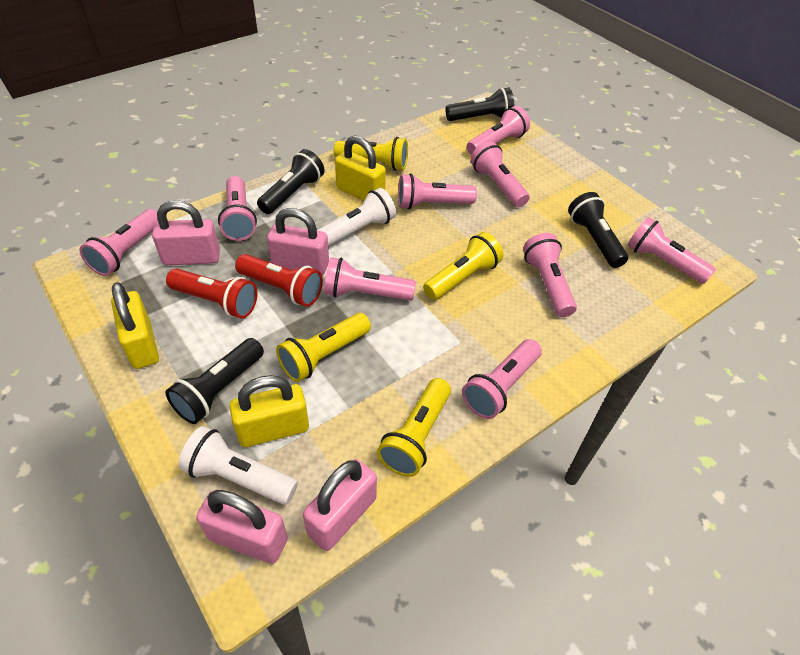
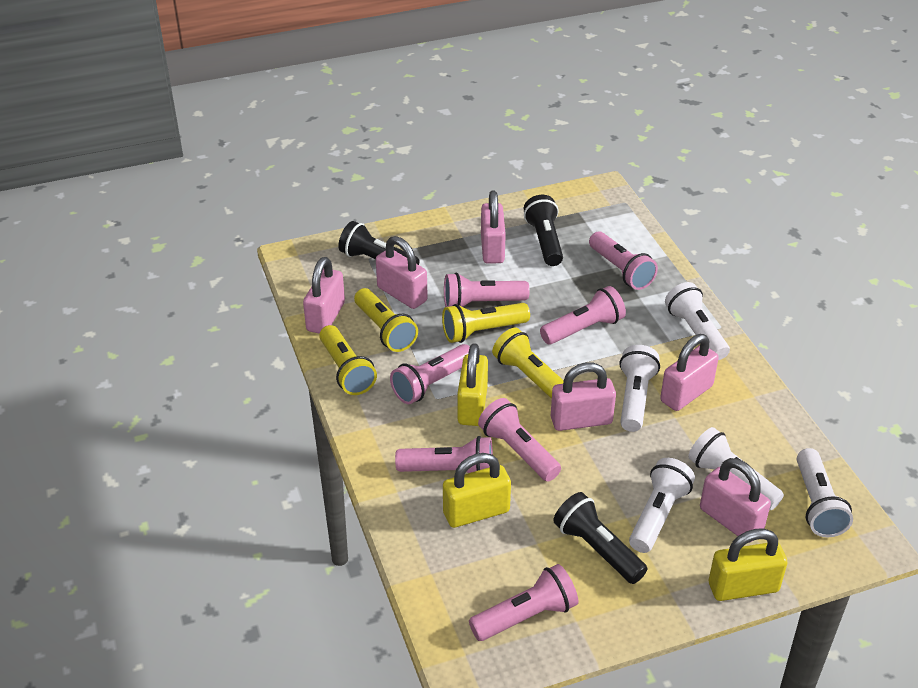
black flashlight: [166,338,264,424] [257,149,325,214] [445,88,514,121] [568,192,628,268] = 4 -> [338,221,420,265] [524,195,563,266] [553,492,647,584] = 3
pink flashlight: [80,209,158,276] [218,176,257,241] [324,257,416,301] [398,174,477,210] [462,339,542,419] [467,106,530,155] [470,141,530,207] [523,233,577,317] [627,217,716,284] = 9 -> [390,344,470,404] [395,436,493,473] [444,272,530,307] [469,564,578,641] [478,398,561,481] [540,286,626,345] [589,232,658,290] = 7
pink padlock: [152,200,220,266] [196,490,288,564] [267,208,329,275] [303,459,377,551] = 4 -> [303,257,345,334] [376,236,428,309] [481,190,506,264] [551,362,616,431] [660,334,719,411] [700,458,771,543] = 6
red flashlight: [166,269,258,318] [235,254,323,307] = 2 -> none = 0
white flashlight: [179,426,298,505] [317,188,396,246] = 2 -> [619,345,660,432] [629,458,695,553] [665,282,730,360] [688,427,784,510] [797,448,853,537] = 5

